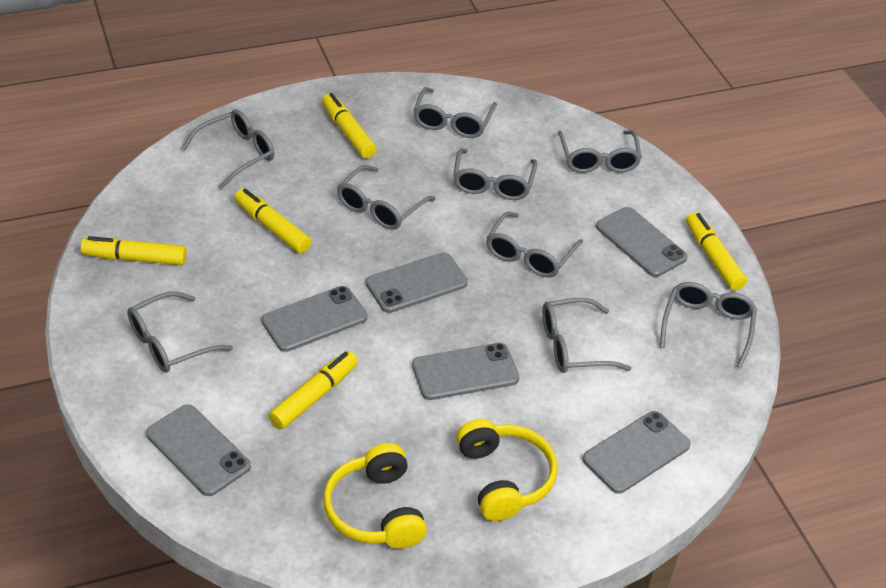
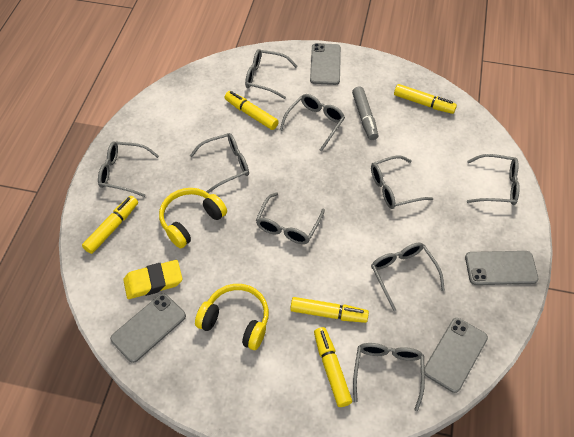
grey marker: none = 0 -> [352,87,378,140] = 1
grey phone: [146,404,251,496] [262,286,367,352] [366,253,468,313] [412,343,519,400] [583,411,691,494] [596,207,687,277] = 6 -> [110,293,186,363] [310,43,341,85] [424,318,488,393] [465,251,538,285] = 4
yellow eraser: none = 0 -> [123,260,182,299] = 1

